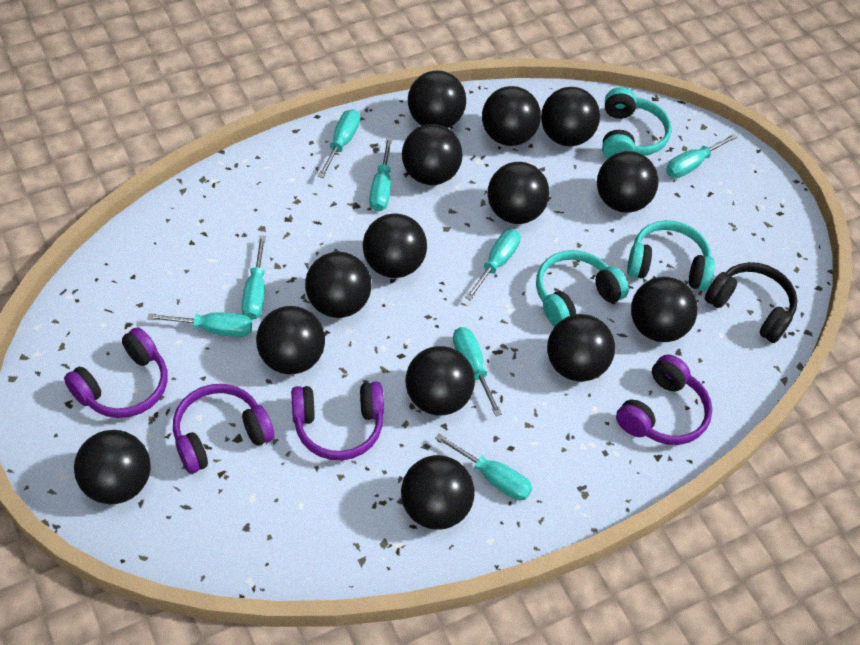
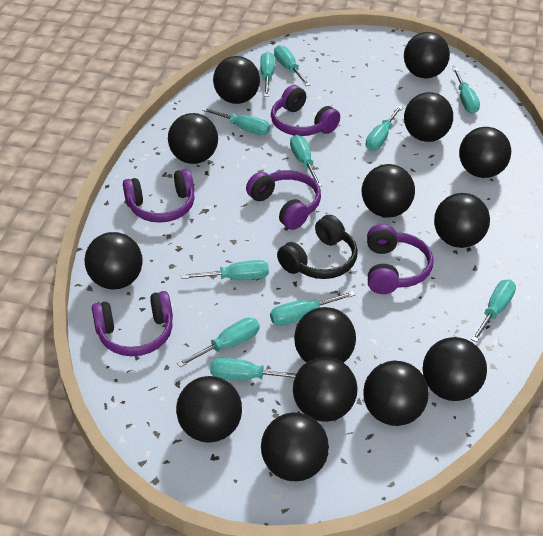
purple headphones: [64,327,167,418] [173,384,274,474] [291,382,384,460] [616,355,712,445] = 4 -> [92,291,173,356] [123,169,194,223] [246,170,321,230] [271,85,340,136] [367,224,434,294] = 5
turquoise headphones: [536,250,629,327] [602,87,672,158] [627,220,715,291] = 3 -> none = 0
turquoise screwdriver: [147,312,252,337] [242,235,266,320] [318,109,360,178] [369,137,392,212] [435,433,532,501] [453,327,502,416] [465,229,521,301] [666,134,737,178] = 8 -> [177,318,260,367] [181,260,269,280] [202,107,270,135] [210,358,296,380] [260,52,275,97] [270,291,356,326] [274,45,310,86] [290,135,322,187] [366,106,402,151] [452,68,480,113] [471,280,516,342] = 11

